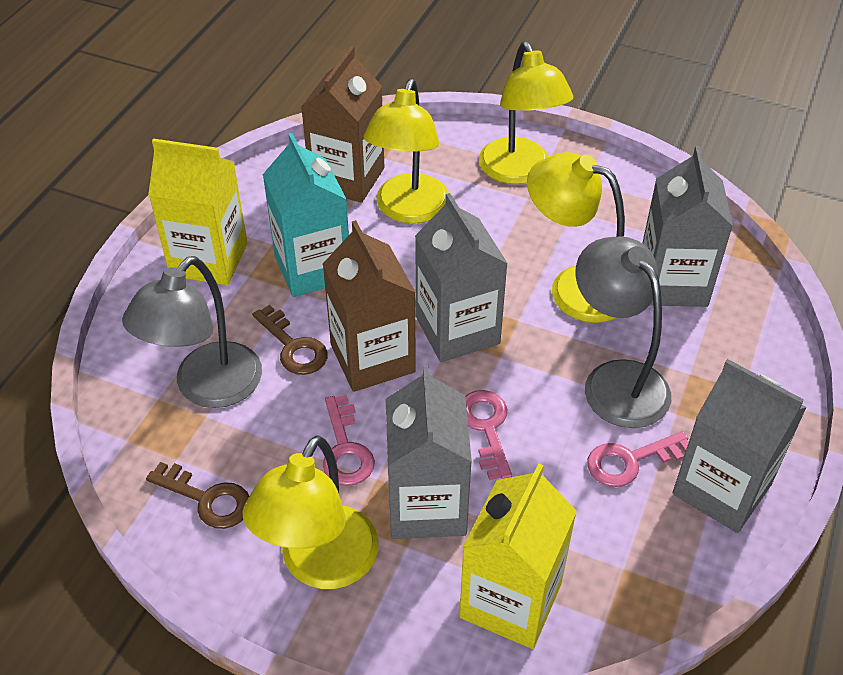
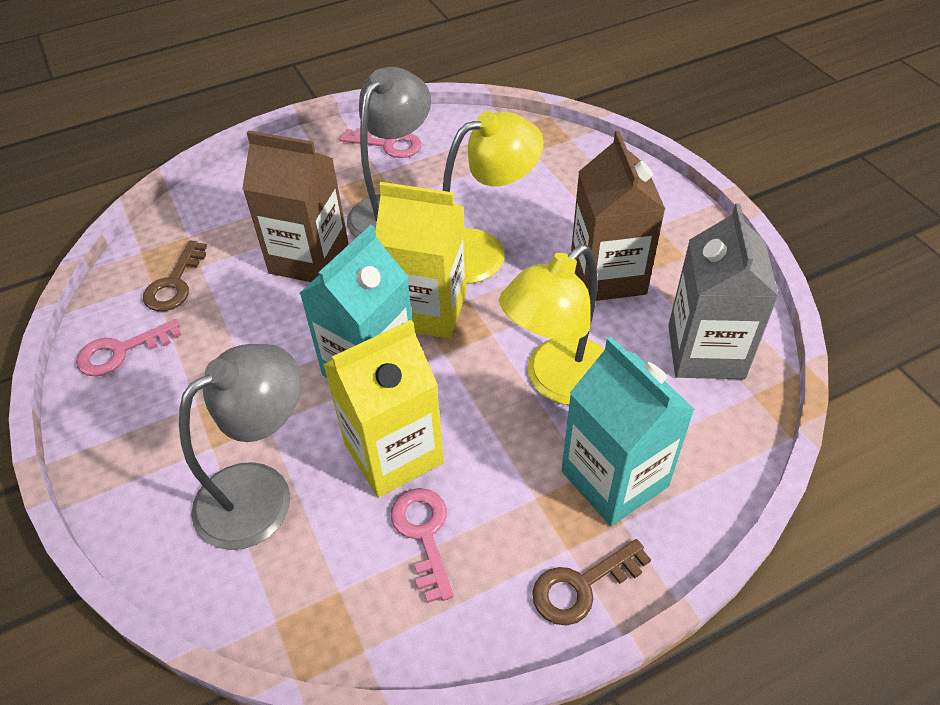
grey carton: [386,365,472,539] [415,193,508,362] [642,146,733,307] [672,359,807,533] = 4 -> [668,204,779,379] = 1
turquoise carton: [263,133,349,297] = 1 -> [300,225,413,378] [561,337,695,526] = 2
yellow lamp: [242,435,379,589] [363,79,449,224] [479,42,573,184] [527,152,625,323] = 4 -> [443,111,544,284] [499,245,605,405] = 2

